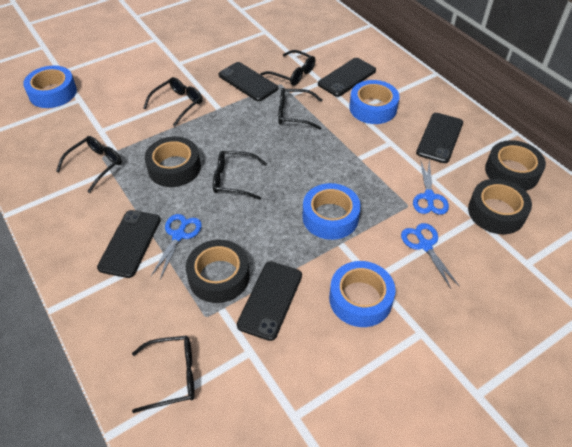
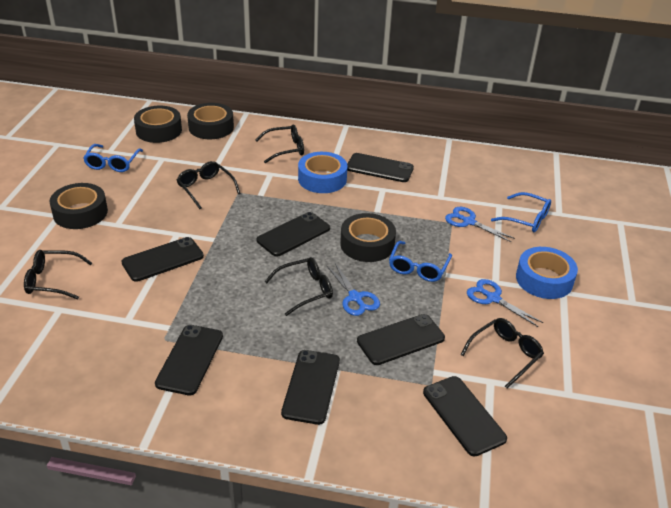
black glasses: [56,136,122,193] [132,336,195,413] [143,77,203,126] [213,151,267,200] [260,50,315,86] [278,88,322,130] = 6 -> [24,250,92,300] [177,161,241,209] [255,125,304,163] [265,257,333,316] [460,318,544,389] = 5
black phone: [97,210,161,278] [219,62,278,101] [237,261,302,341] [318,58,376,97] [416,113,463,163] = 5 -> [121,237,204,282] [155,325,223,396] [257,212,330,257] [281,350,340,425] [347,153,414,182] [357,314,445,365] [423,376,507,456] = 7
blue glasses: none = 0 -> [83,144,143,172] [389,241,452,282] [491,192,551,232] = 3
blue tape: [23,66,77,108] [302,183,361,240] [329,261,396,327] [349,80,400,124] = 4 -> [298,152,347,193] [516,247,578,299] = 2

